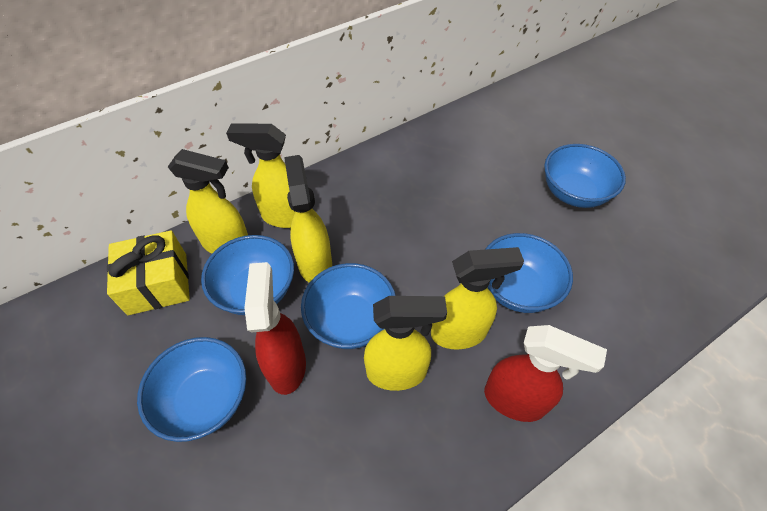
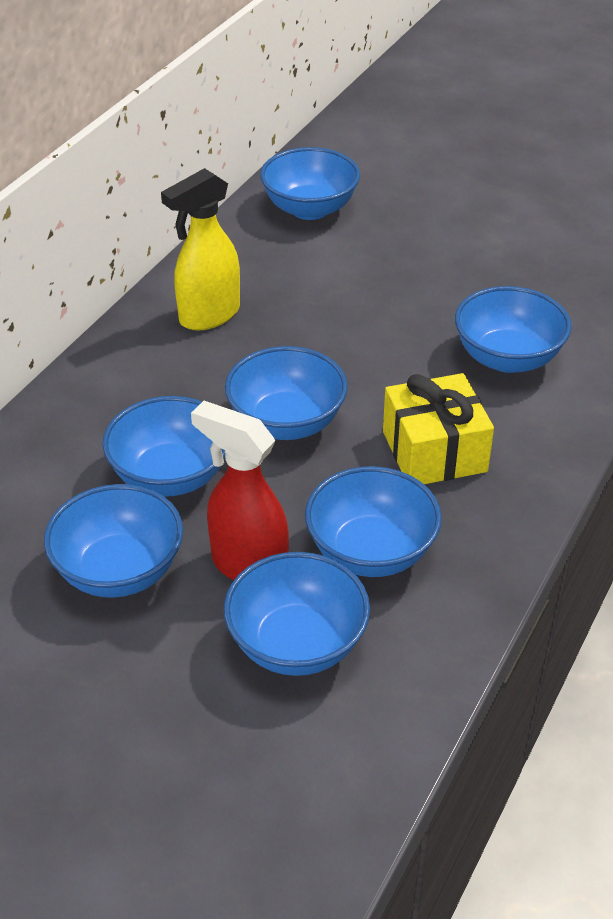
blue bowl: [137,337,246,442] [201,235,294,315] [301,263,396,349] [485,233,573,313] [544,144,626,208] = 5 -> [44,484,183,598] [102,396,225,497] [224,552,370,676] [225,346,348,440] [260,147,360,220] [305,466,442,577] [455,286,572,373] = 7
red spray bottle: [244,262,306,395] [484,325,607,422] = 2 -> [191,401,289,581] = 1
yellow spray bottle: [168,149,248,253] [226,123,295,228] [284,155,332,283] [364,296,447,391] [431,247,524,350] = 5 -> [161,168,240,331] = 1

